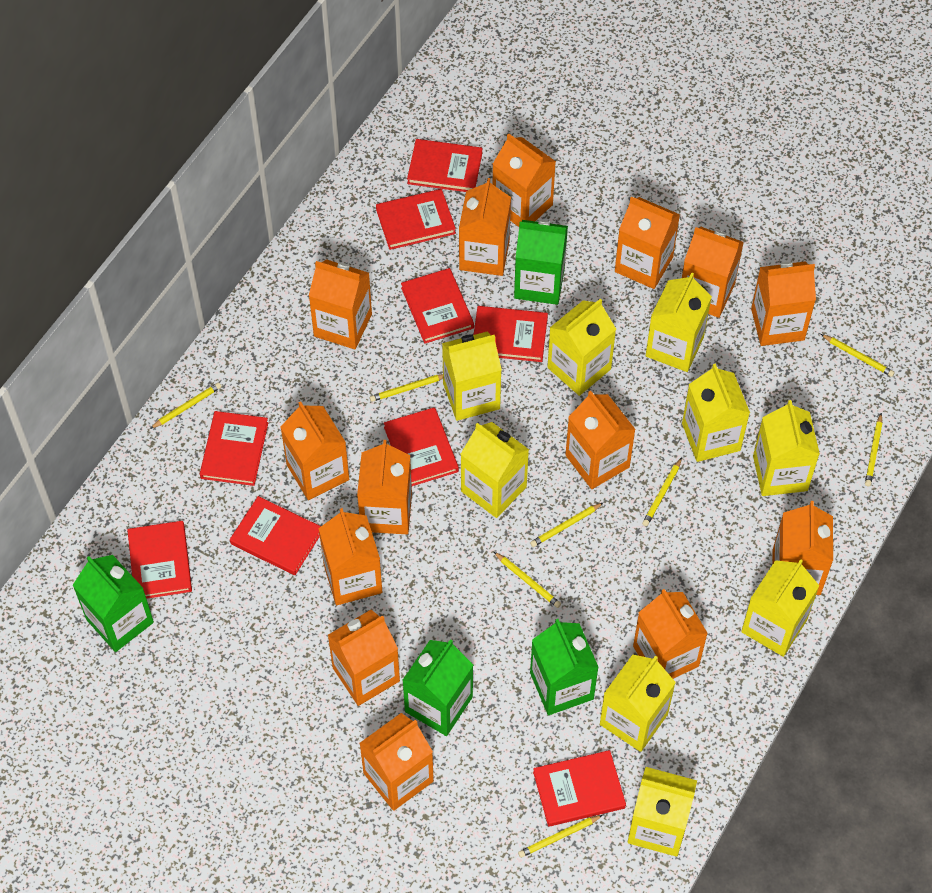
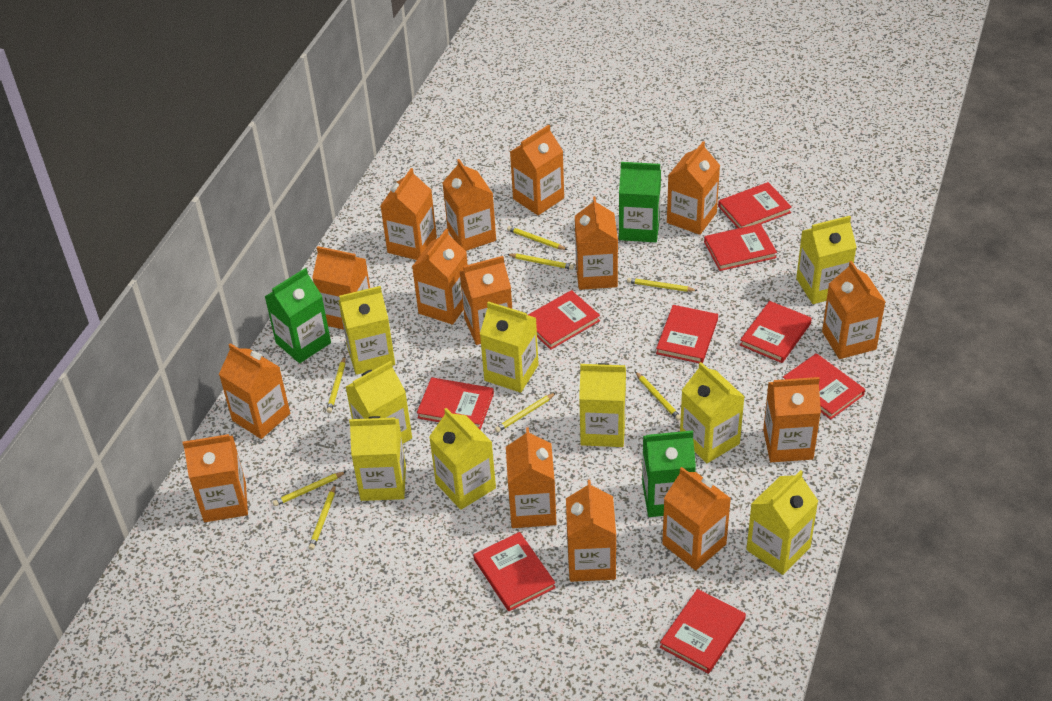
green carton: [72,555,154,652] [402,639,473,736] [514,220,568,305] [530,619,599,715] = 4 -> [265,268,331,363] [619,162,661,242] [642,430,696,517] = 3
orange carton: [281,401,349,500] [309,259,372,349] [318,508,382,605] [328,610,400,706] [357,440,412,534] [359,713,434,811] [459,178,511,276] [493,133,556,227] [565,391,636,489] [615,196,680,289] [633,589,708,679] [682,227,744,318] [751,261,816,346] [773,501,833,595] = 14 -> [183,434,248,522] [219,343,290,439] [312,246,370,330] [380,168,437,260] [412,229,468,325] [442,159,496,251] [459,256,512,345] [506,427,556,528] [510,125,564,215] [566,480,616,582] [575,197,618,290] [662,467,731,570] [667,141,720,235] [763,377,821,462] [822,261,885,359] = 15

